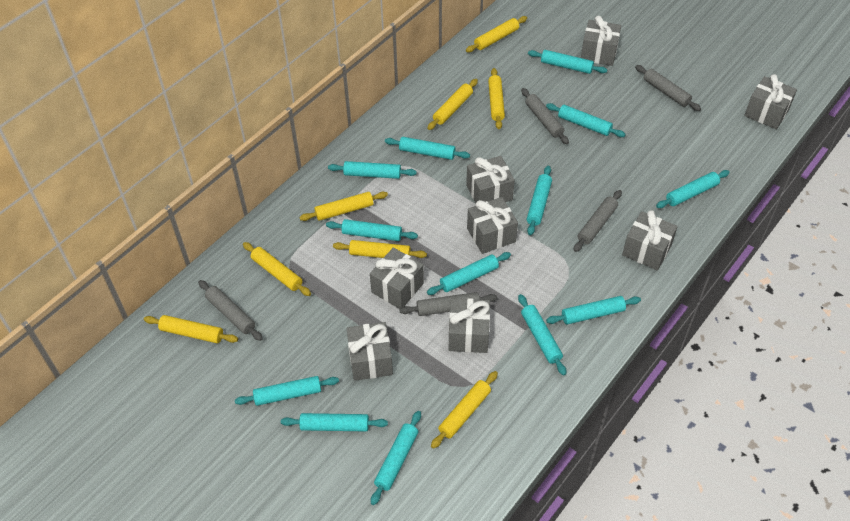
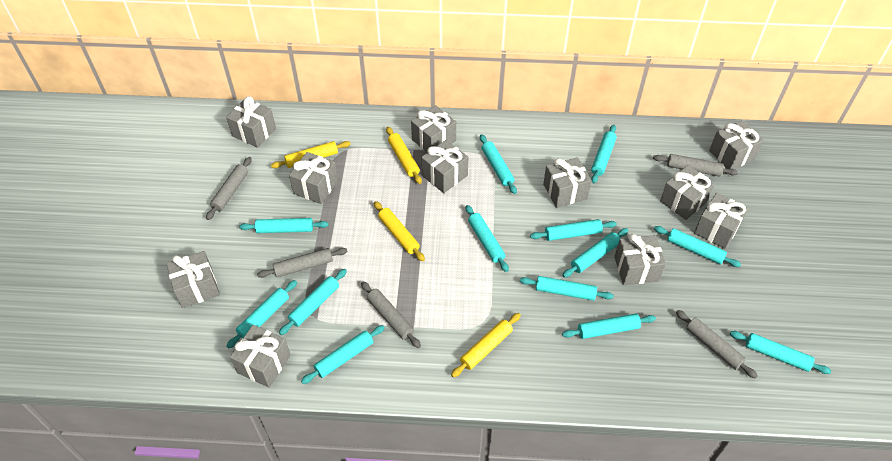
grey gift: [346,322,393,381] [370,248,424,309] [449,298,490,353] [466,156,515,203] [467,197,518,254] [581,16,621,66] [622,210,678,271] [744,74,797,129] = 8 -> [167,251,220,308] [226,96,276,148] [230,325,291,388] [289,152,338,204] [411,105,456,153] [421,140,468,193] [543,157,592,208] [614,234,666,285] [660,165,715,220] [694,193,748,249] [709,121,764,169] = 11
yellow rolling pin: [144,315,238,343] [243,242,311,296] [300,192,388,221] [333,240,427,258] [427,79,478,130] [431,371,498,449] [466,16,527,52] [488,68,505,129] = 8 -> [271,141,351,168] [374,201,425,262] [386,127,422,184] [451,313,521,378] = 4

